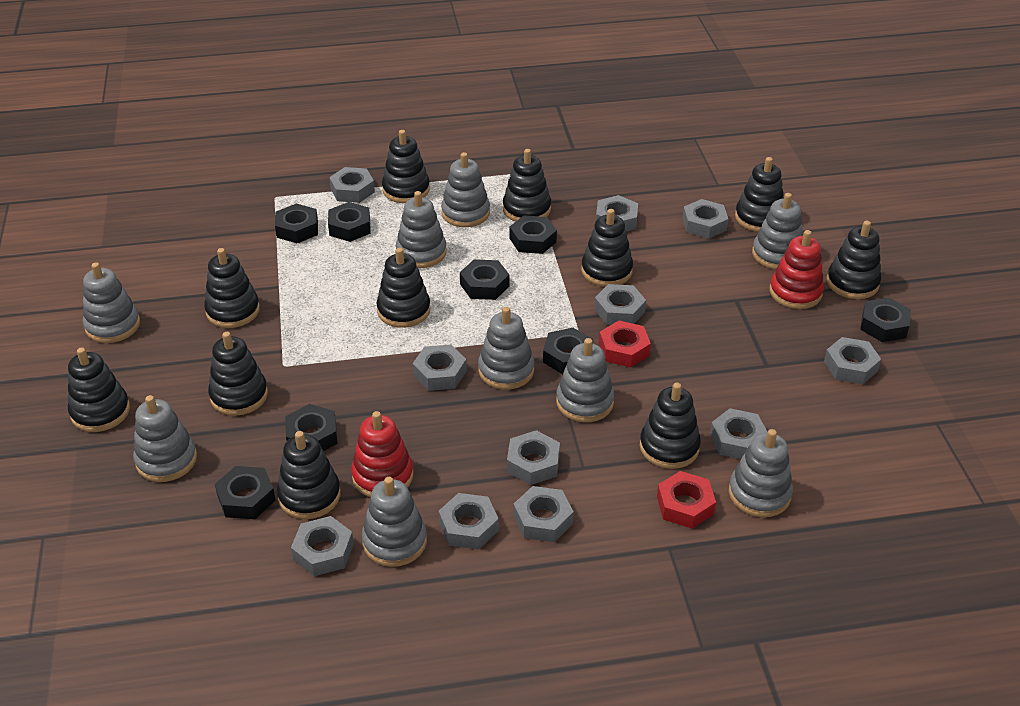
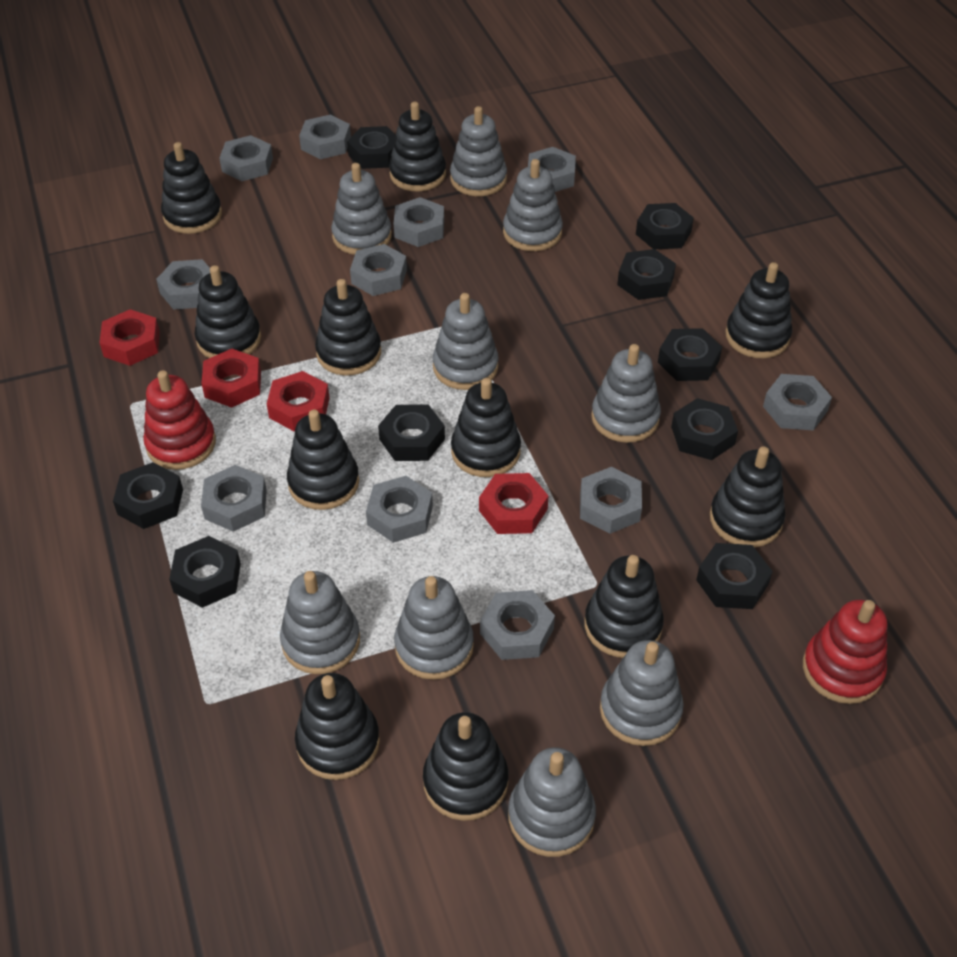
black nut: [215,466,276,519] [275,204,318,243] [285,404,338,451] [328,202,370,242] [460,259,509,300] [509,215,557,254] [543,328,593,374] [860,298,911,342] = 8 -> [113,462,183,529] [169,536,241,608] [347,126,396,169] [378,405,445,461] [617,249,676,300] [636,203,694,249] [658,328,722,381] [671,398,738,460] [696,543,773,609] = 9
red nut: [599,320,651,367] [657,471,716,528] = 2 -> [99,309,160,366] [201,349,261,408] [267,371,330,431] [479,473,549,534] = 4

